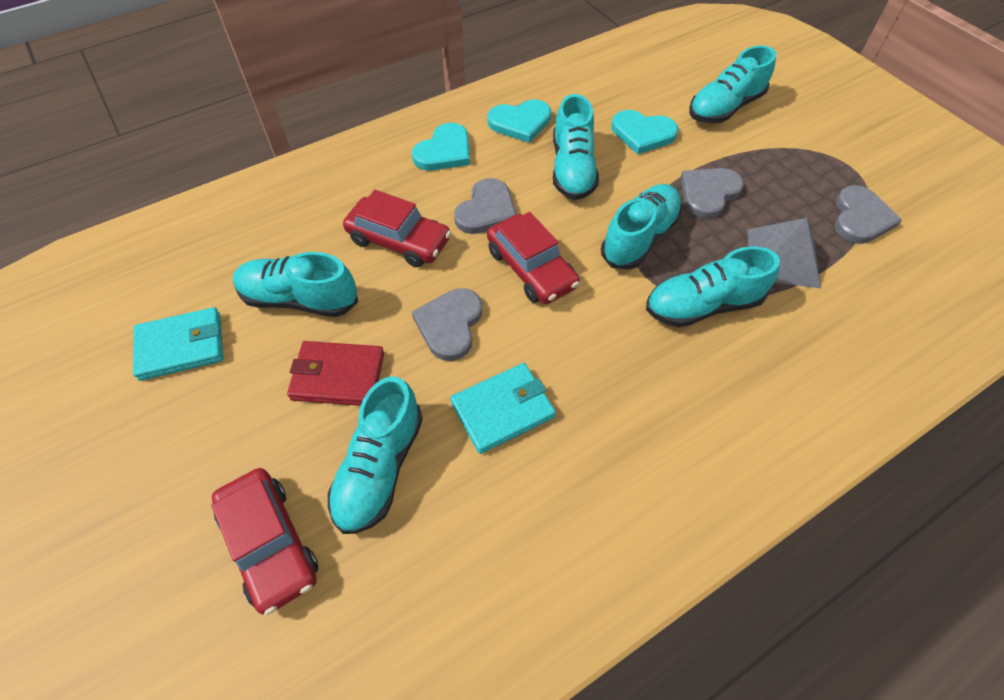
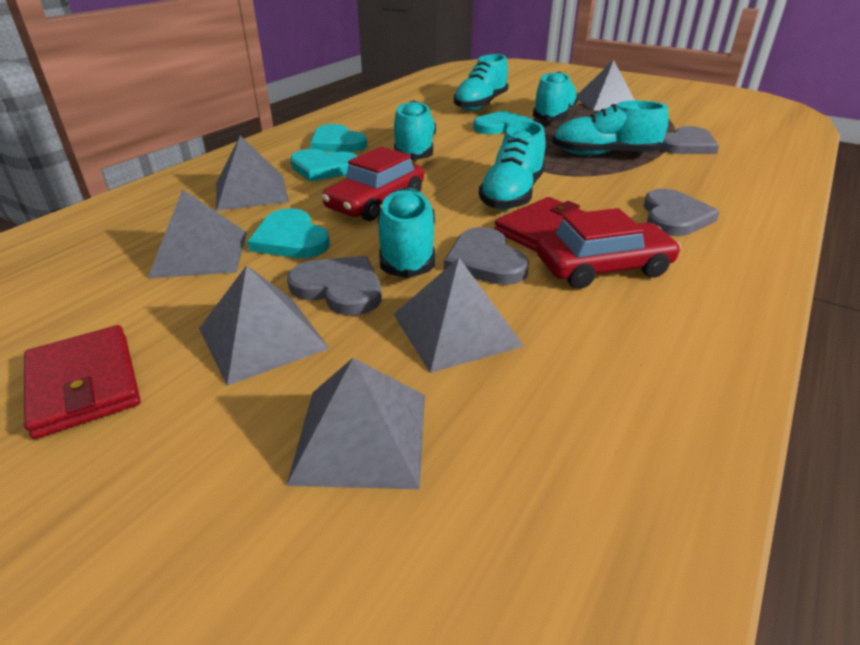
grey pyramid: [747,218,821,288] = 1 -> [147,189,247,279] [199,265,330,386] [216,136,289,211] [286,358,425,489] [393,258,524,373] [577,60,635,111] = 6
red car: [211,468,318,615] [343,190,451,267] [487,212,580,304] = 3 -> [322,147,424,221] [536,208,681,289] = 2
red wallet: [287,341,384,406] = 1 -> [24,325,140,439] [494,197,585,252] = 2
turquoise heart: [412,123,470,171] [488,99,551,143] [611,110,678,154] = 3 -> [247,208,330,258] [290,149,358,182] [310,124,367,152] [473,111,533,134] = 4
turquoise wallet: [133,307,223,381] [450,363,556,454] = 2 -> none = 0

